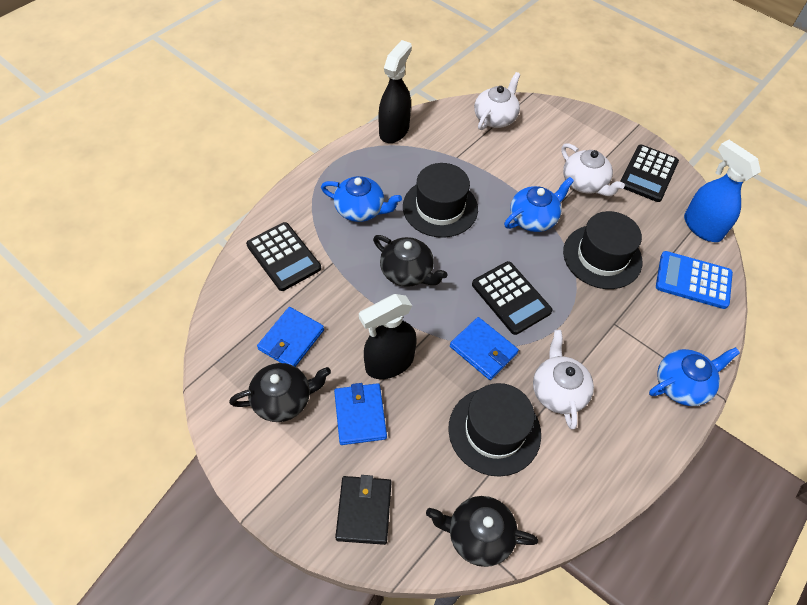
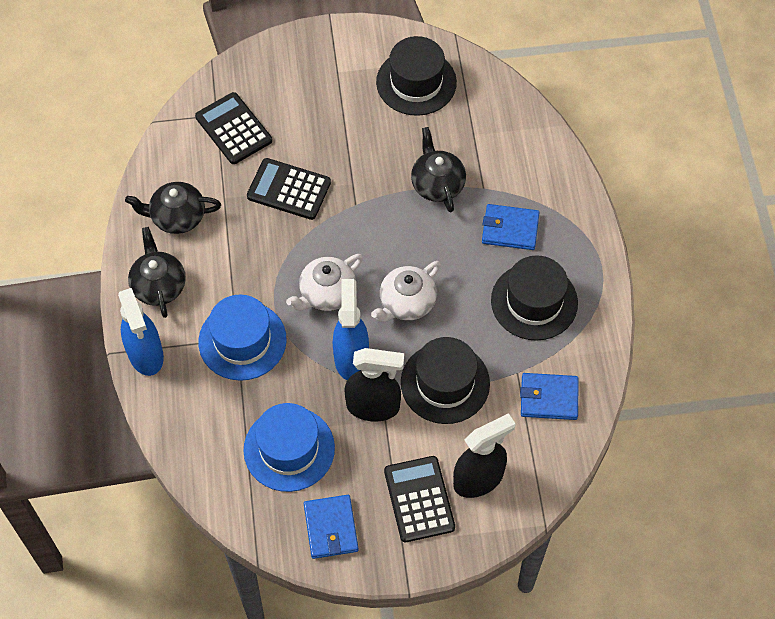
black wallet: [335,475,392,545] = 1 -> none = 0
blue calculator: [656,251,733,309] = 1 -> none = 0
blue hat: none = 0 -> [198,294,287,381] [243,403,335,492] = 2
blue spray bottle: [684,140,761,242] = 1 -> [118,288,164,376] [333,279,369,380] = 2
blue teapot: [321,176,402,222] [504,177,574,232] [649,347,740,406] = 3 -> none = 0
white teapot: [474,72,521,130] [533,330,594,430] [561,143,625,196] = 3 -> [286,254,363,311] [371,261,441,322] = 2

